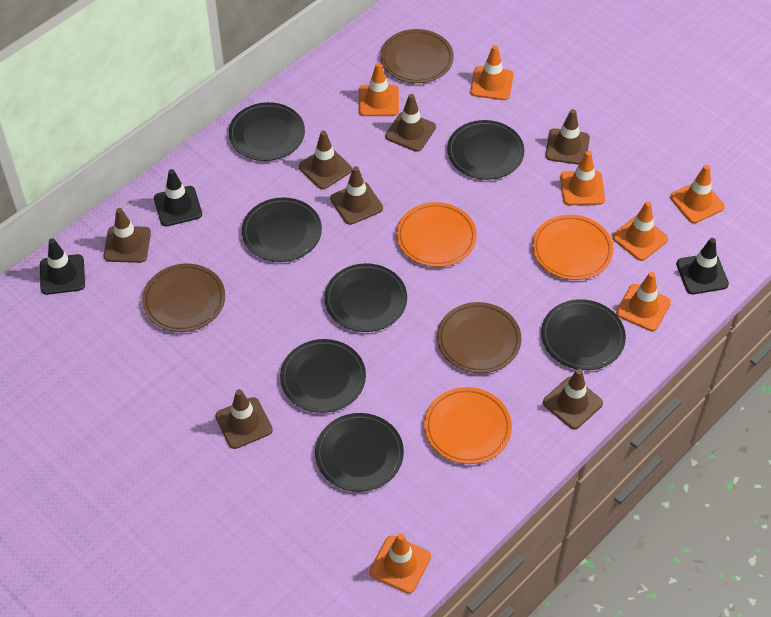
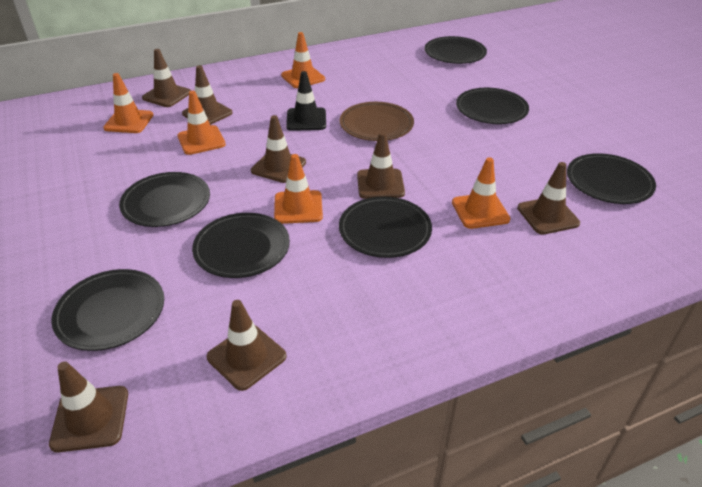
black traffic cone: [40,238,85,295] [154,169,202,226] [676,238,729,294] = 3 -> [286,71,326,131] = 1
brown plate: [142,264,225,332] [380,29,454,83] [437,302,521,373] = 3 -> [340,102,414,141] = 1
orange plate: [396,202,477,267] [424,387,512,464] [532,215,613,280] = 3 -> none = 0
orange traffic cone: [359,63,399,116] [369,533,431,593] [470,45,514,100] [560,151,605,205] [612,201,668,261] [616,272,671,331] [670,165,725,223] = 7 -> [103,73,153,133] [178,91,226,155] [274,154,323,224] [281,32,325,88] [452,157,510,229] = 5

